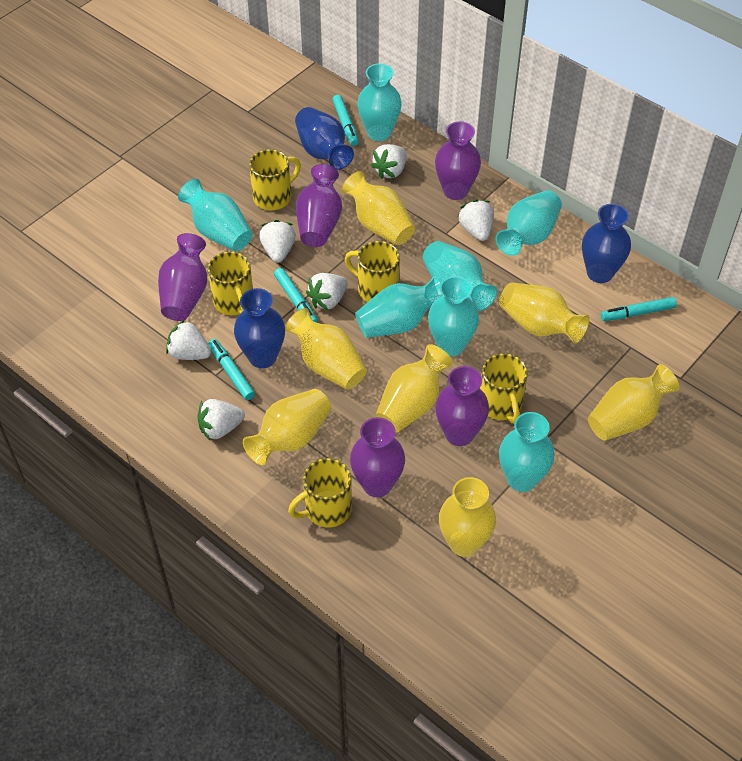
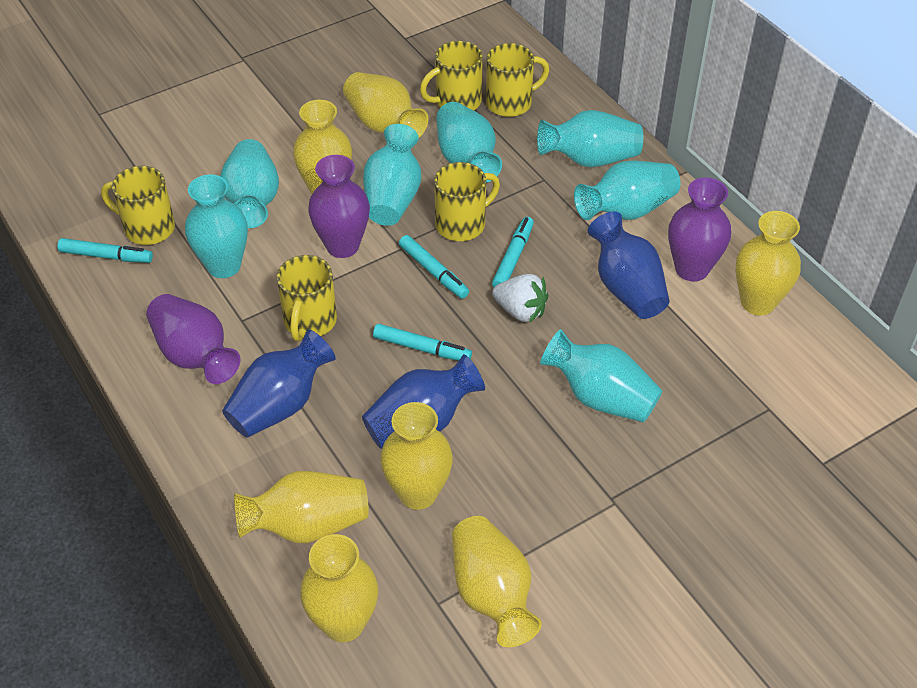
purple vase: [158,233,207,321] [296,164,342,247] [350,417,405,497] [435,121,481,200] [435,366,489,446] = 5 -> [146,294,240,384] [308,155,370,258] [668,178,731,281] = 3
white strawberry: [166,320,212,360] [197,399,245,440] [259,220,296,263] [306,273,348,310] [371,144,407,179] [458,199,494,241] = 6 -> [492,274,548,323] = 1

